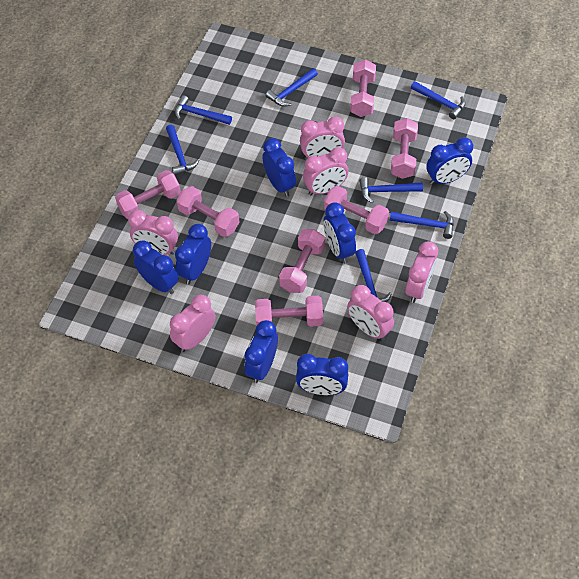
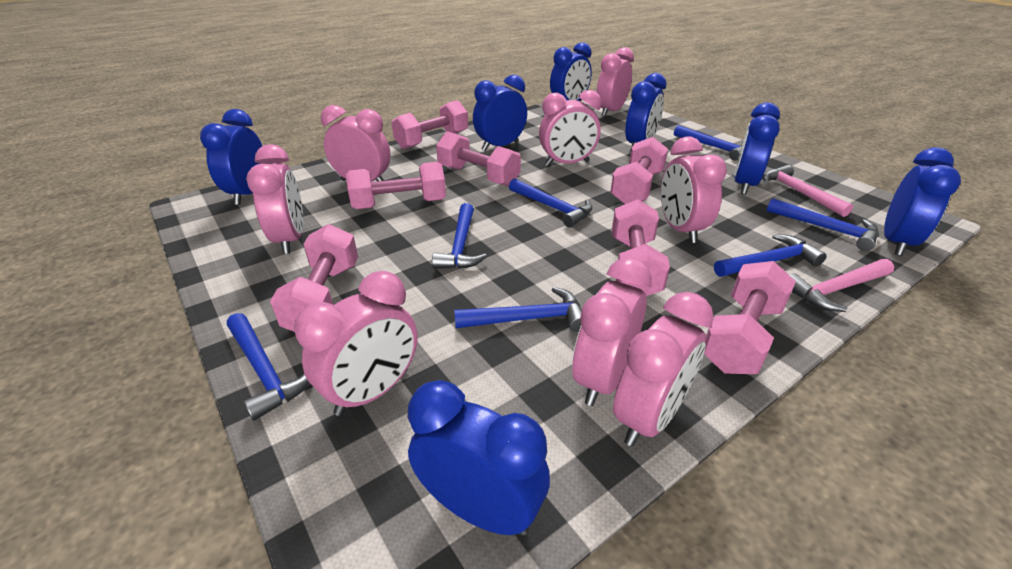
pink clock: [128,210,178,255] [170,295,216,352] [300,116,345,160] [303,147,348,196] [347,285,394,340] [405,241,438,303] = 6 -> [246,144,303,254] [294,271,418,416] [321,105,391,181] [539,90,601,166] [572,257,652,406] [597,47,634,117] [613,292,714,446] [661,137,727,243] = 8
pink hammer: none = 0 -> [763,165,853,217] [790,259,894,312] = 2

